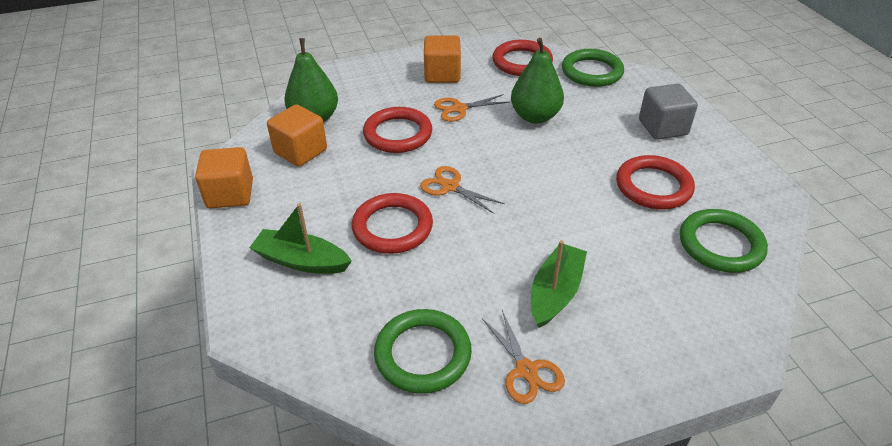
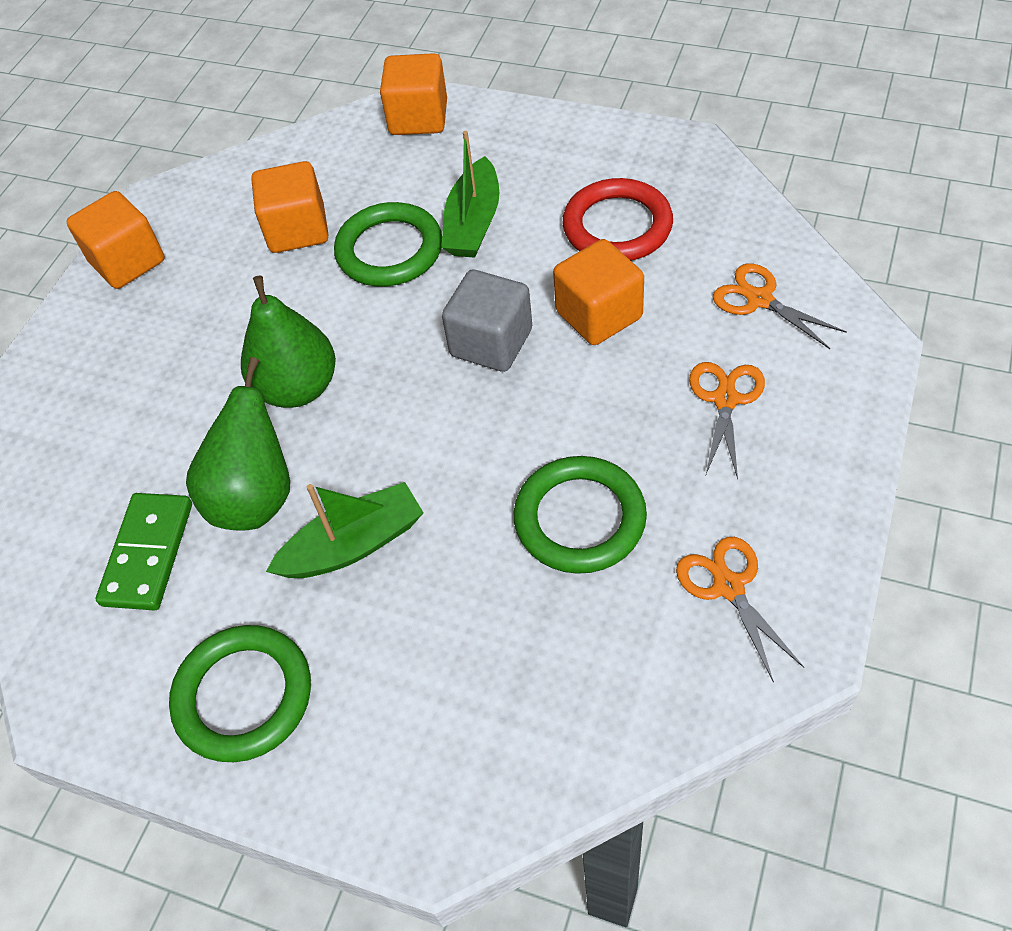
green domino: none = 0 -> [96,493,192,610] = 1
orange cube: [195,147,253,208] [267,104,327,167] [424,35,461,83] = 3 -> [66,191,165,289] [251,161,329,253] [380,53,447,135] [553,239,644,345] = 4
red ring: [352,193,433,254] [363,107,432,153] [492,40,553,76] [616,155,695,209] = 4 -> [563,178,673,261] = 1

